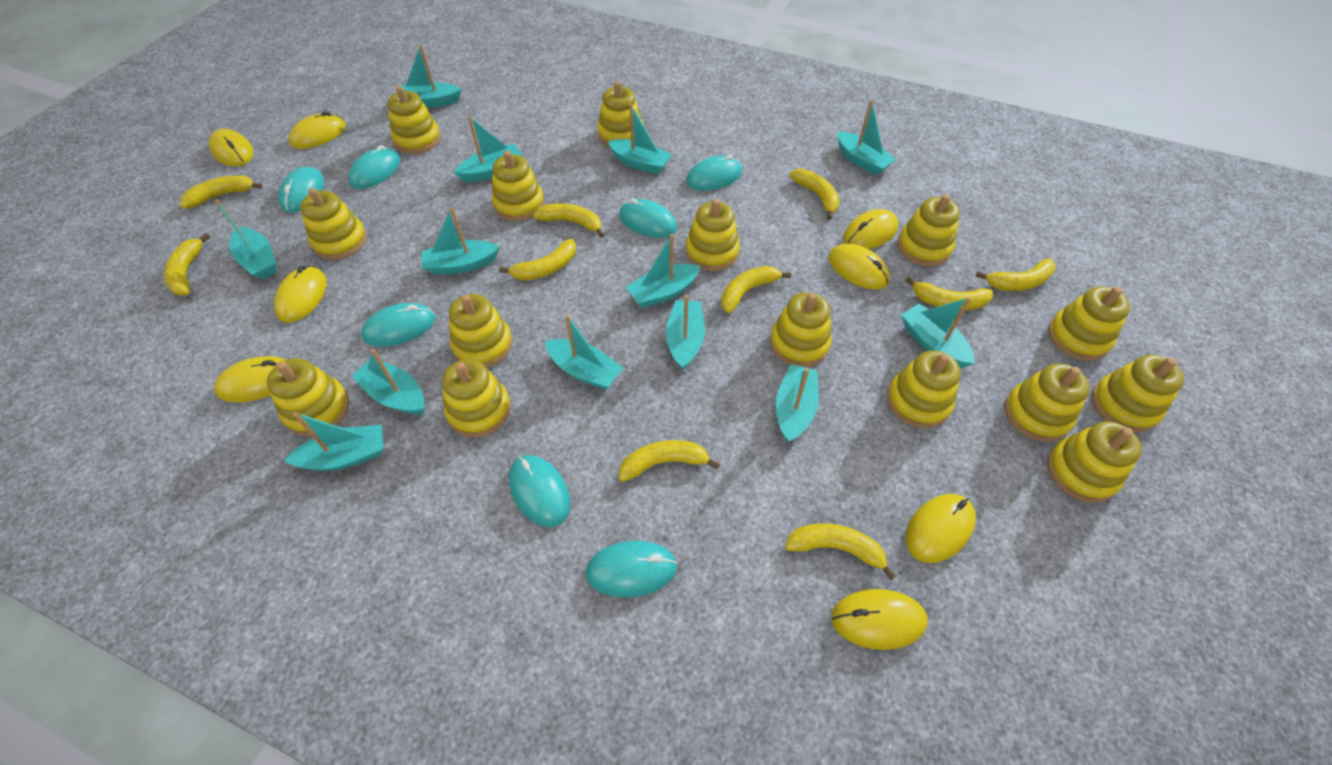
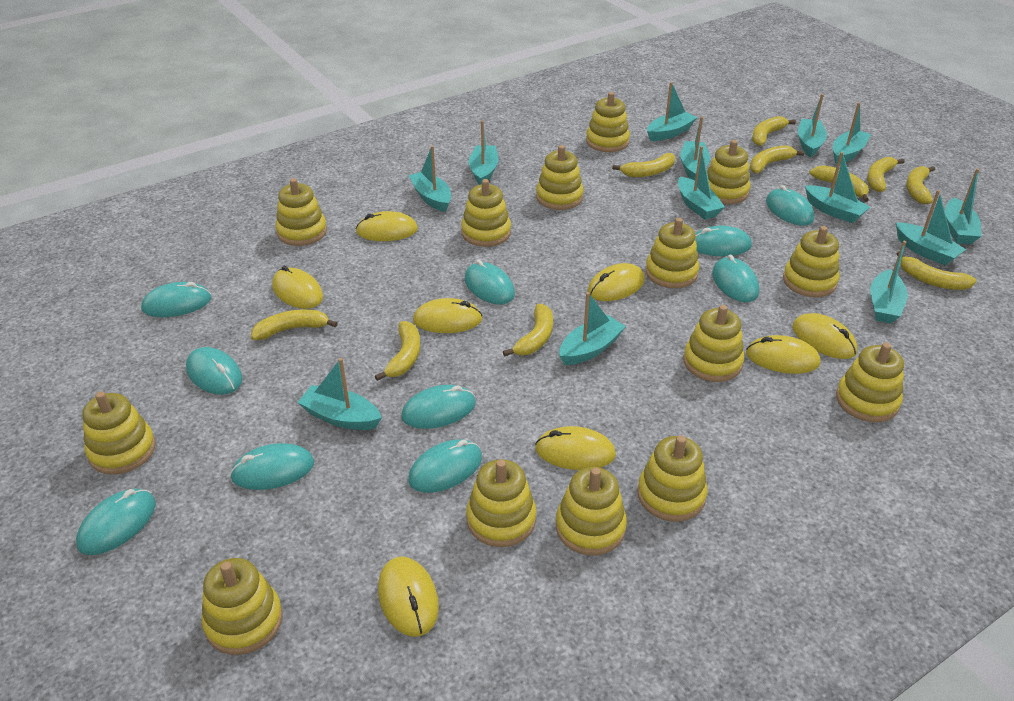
turquoise mouse: [278,167,324,213] [348,145,400,189] [361,303,435,347] [509,455,571,527] [586,541,677,598] [619,199,677,238] [686,155,742,191] = 7 -> [76,489,156,555] [141,282,212,317] [186,347,242,395] [230,443,314,490] [401,385,476,429] [408,439,482,493] [465,260,515,304] [695,226,752,256] [712,254,759,302] [766,185,814,226] = 10
yellow stacking toy: [267,358,350,436] [300,188,367,260] [387,86,441,154] [442,359,511,437] [449,294,513,368] [492,151,544,221] [597,81,643,147] [686,199,740,271] [770,292,832,367] [887,350,961,428] [898,194,960,266] [1005,363,1090,442] [1047,421,1142,503] [1048,286,1130,361] [1092,355,1184,432] = 15 -> [82,391,156,475] [202,558,283,655] [276,178,327,246] [461,179,511,247] [466,459,536,547] [536,145,584,210] [556,467,627,555] [586,92,630,152] [637,436,708,521] [645,218,699,288] [683,305,744,382] [707,140,750,204] [783,226,839,297] [836,342,904,422] = 14

